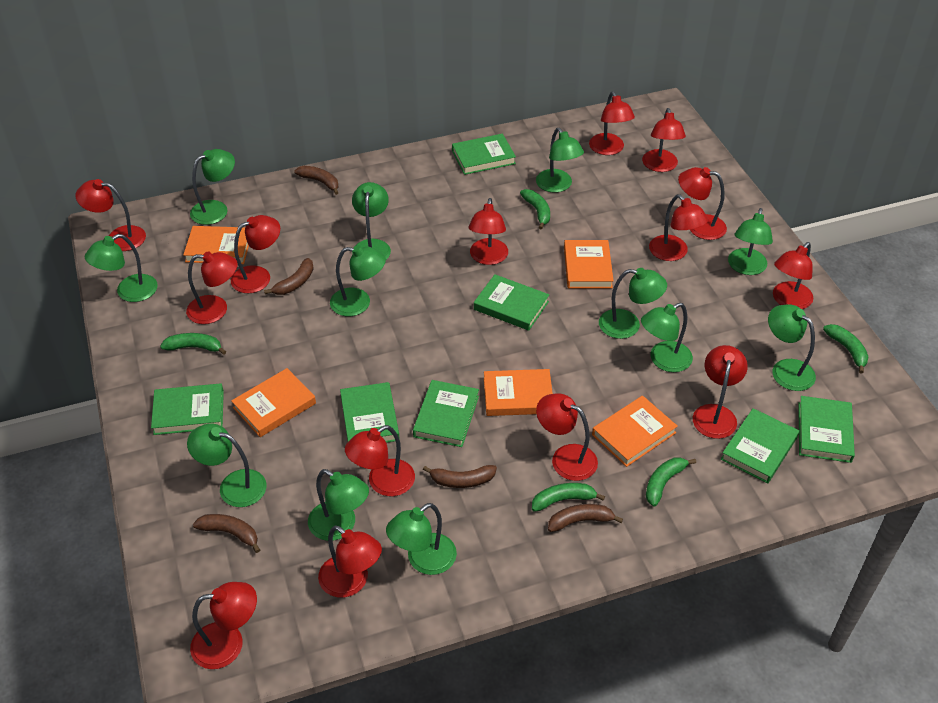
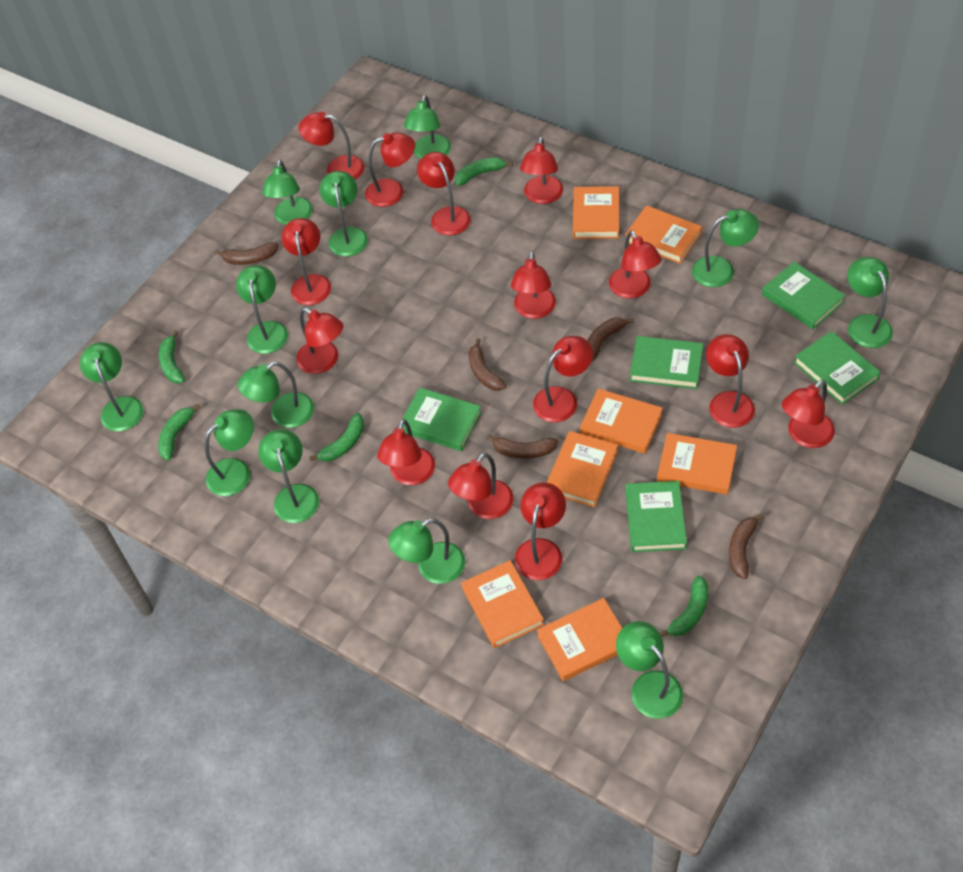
green book: [151,383,224,435] [340,382,400,443] [413,380,479,447] [452,134,516,175] [474,274,549,331] [721,408,799,483] [798,396,855,463] = 7 -> [402,387,482,451] [625,481,687,552] [630,336,703,389] [762,262,846,329] [794,331,881,405] = 5
orange book: [183,226,249,264] [231,368,316,437] [484,369,553,416] [564,240,614,289] [592,396,678,467] = 5 -> [461,560,544,648] [537,598,622,681] [547,431,618,507] [573,186,619,239] [580,388,663,454] [625,205,702,264] [657,433,737,495] = 7

